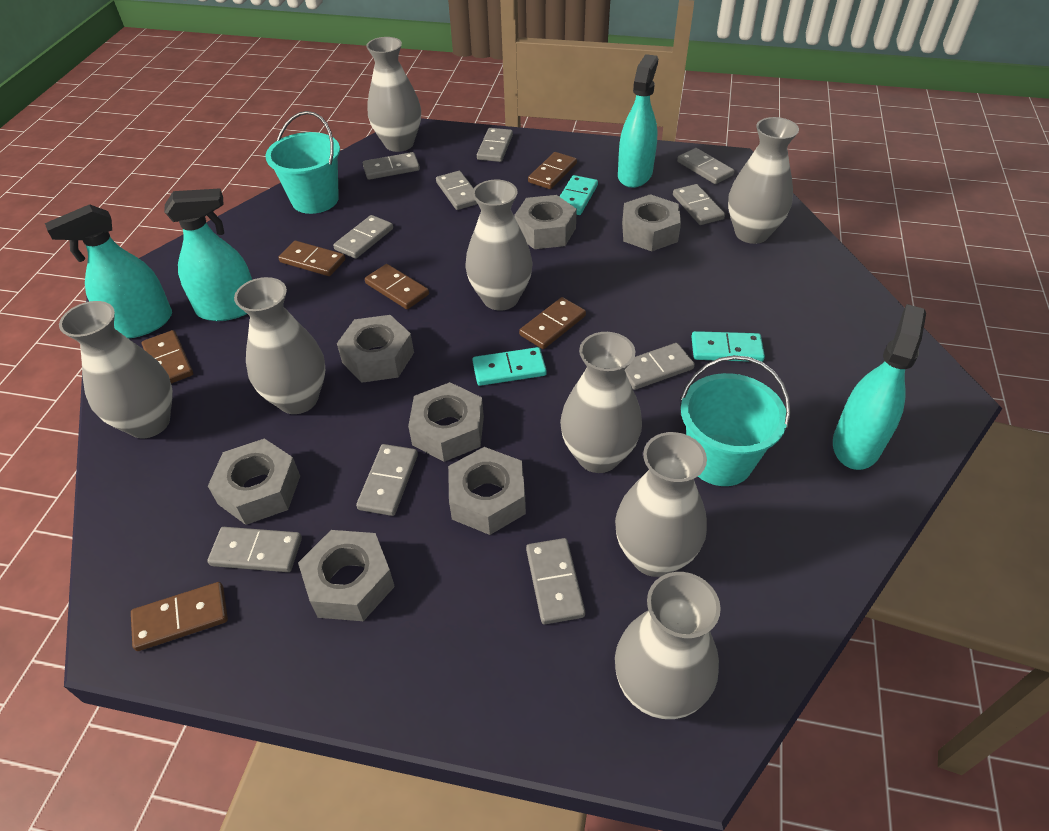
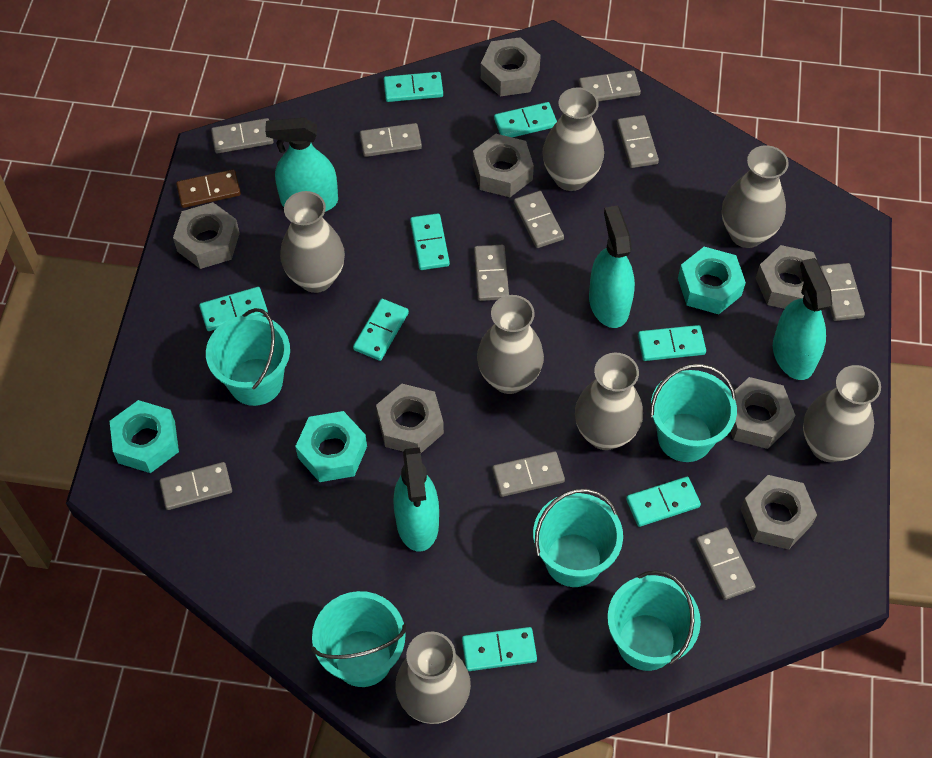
brown domino: [131,582,228,651] [142,330,193,384] [278,241,345,276] [365,264,429,309] [519,297,586,349] [528,152,577,189] = 6 -> [176,169,241,208] = 1
grey vase: [59,301,173,438] [234,277,325,414] [366,37,421,152] [465,180,533,311] [560,332,642,473] [615,432,707,577] [615,572,721,719] [728,117,799,244] = 8 -> [280,191,345,293] [395,632,471,724] [477,295,544,394] [542,87,604,191] [575,353,643,450] [722,145,789,248] [803,365,881,462] = 7
turquoise bucket: [265,111,340,214] [680,355,791,486] = 2 -> [206,308,290,406] [311,591,406,687] [533,489,623,587] [607,570,701,671] [650,364,737,462] = 5
turquoise domino: [472,347,547,386] [560,175,598,215] [691,331,765,362] = 3 -> [199,287,268,331] [353,299,409,361] [384,72,443,102] [410,213,450,270] [462,627,537,671] [494,102,557,137] [626,477,701,527] [638,325,706,361] = 8
turquoise nut: none = 0 -> [110,400,179,473] [295,411,367,482] [678,247,746,314] = 3

